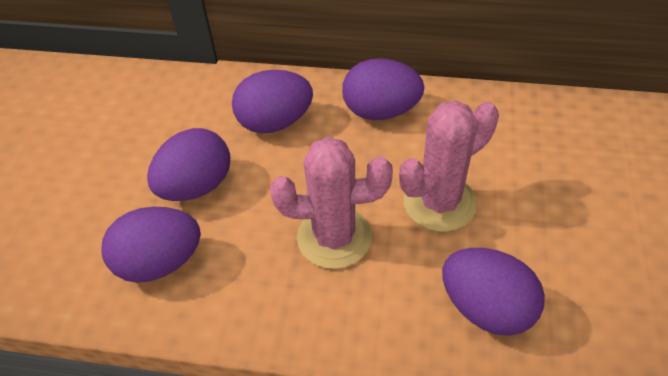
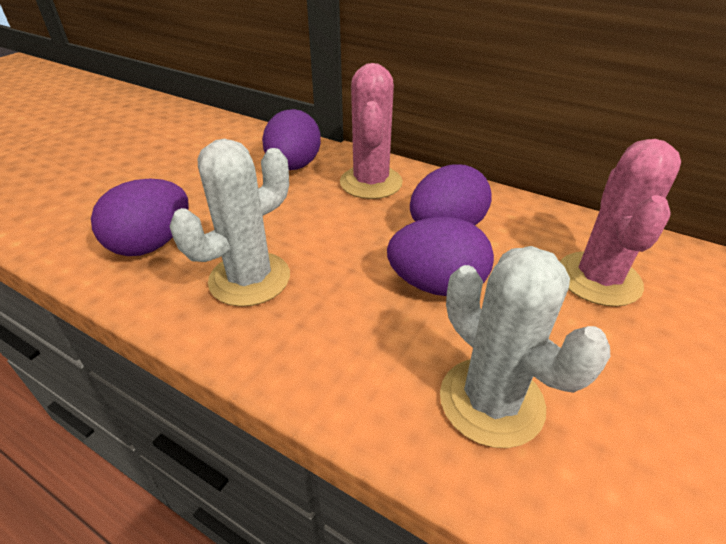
purple egg: [101,207,201,283] [147,128,230,201] [232,70,313,133] [342,59,425,120] [442,248,545,336] = 5 -> [91,179,189,256] [262,109,321,170] [387,217,494,296] [410,164,492,225] = 4
white cactus: none = 0 -> [170,139,290,307] [440,246,610,448] = 2

